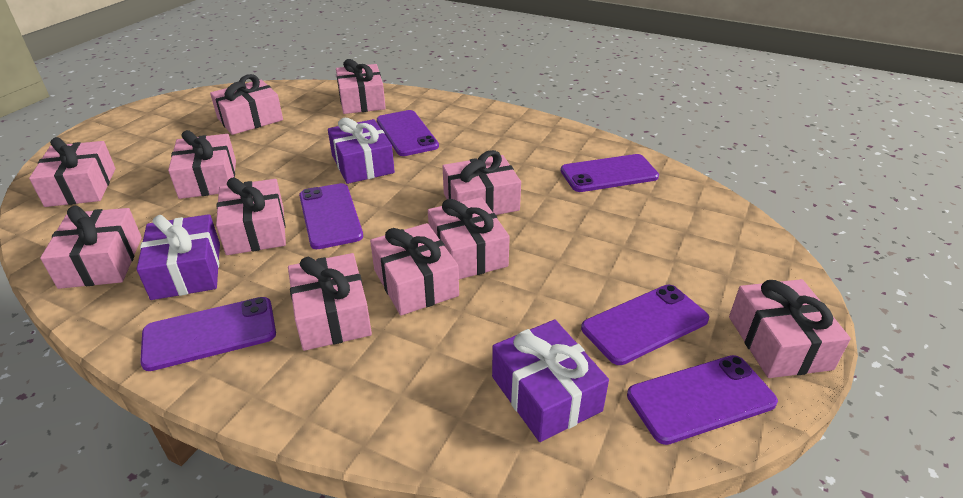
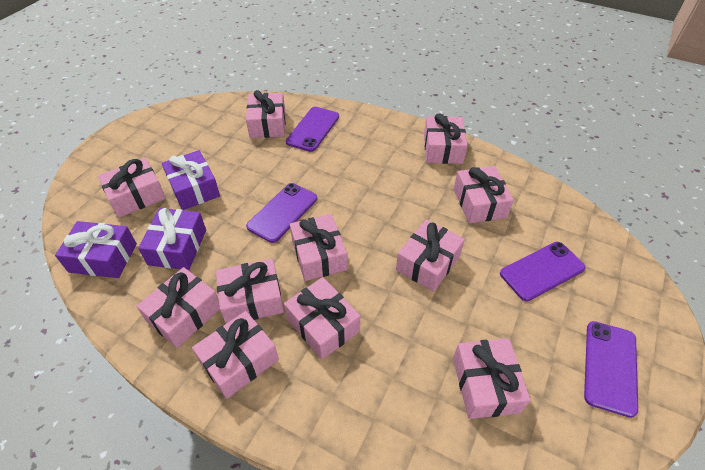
purple phone: [140,297,276,371] [299,183,363,249] [377,110,439,156] [561,154,659,192] [581,285,709,365] [627,355,778,445] = 6 -> [246,183,317,243] [286,107,339,152] [500,242,586,301] [584,321,638,418] = 4

